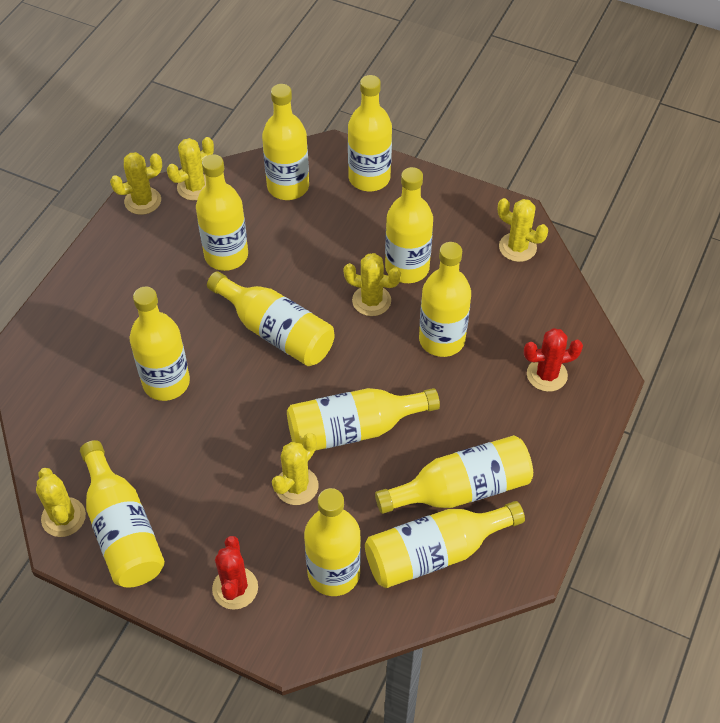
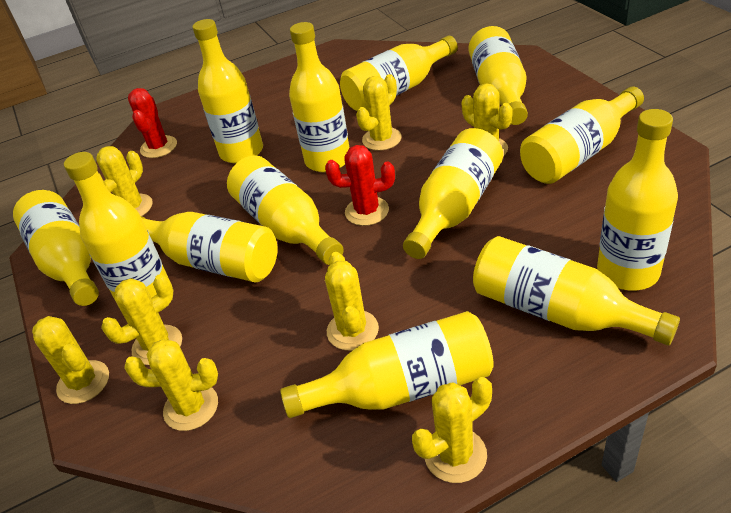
yellow bottle: [80,440,165,588] [130,287,190,401] [196,154,248,271] [207,271,334,366] [262,84,309,200] [287,388,440,451] [304,488,361,596] [348,75,392,191] [365,501,525,588] [375,435,533,514] [385,167,433,283] [419,242,471,357] = 12 -> [13,190,99,306] [64,152,168,301] [141,212,277,283] [192,19,263,164] [227,155,344,265] [280,311,494,418] [289,22,350,172] [340,36,458,111] [403,128,503,259] [468,26,528,125] [473,236,680,345] [520,86,644,184] [597,109,678,291] = 13
yellow cactus: [36,468,86,537] [110,152,162,215] [167,137,214,201] [272,433,318,505] [344,253,401,316] [498,198,548,262] = 6 -> [32,316,109,404] [96,146,153,216] [101,274,182,365] [124,339,218,431] [325,252,379,351] [356,74,402,151] [412,377,492,483] [462,84,513,156] = 8

